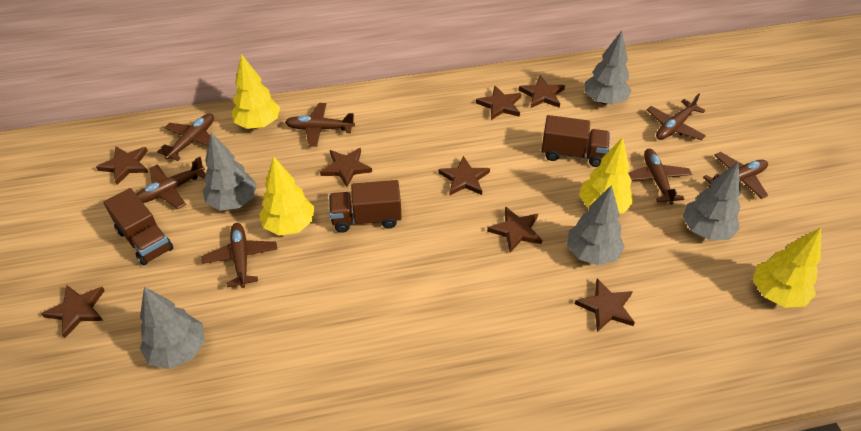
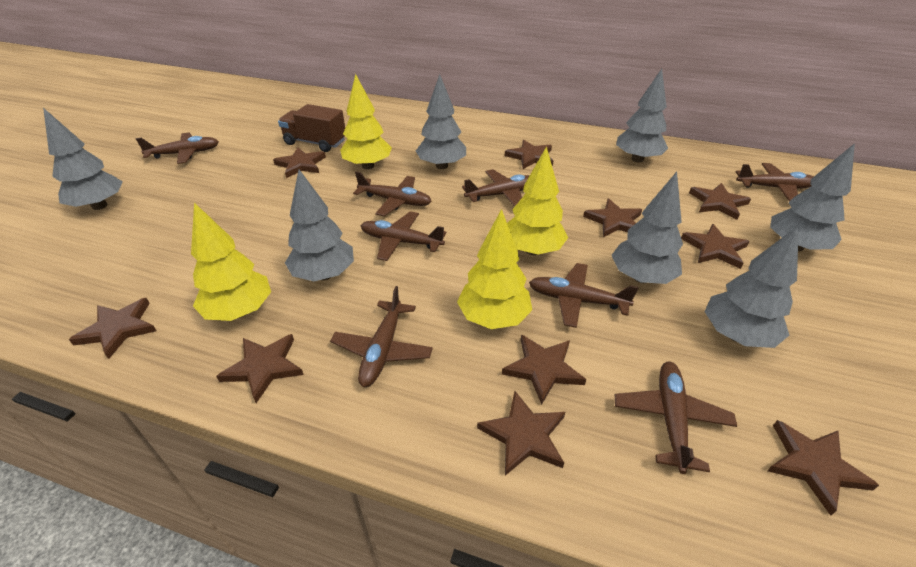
brown plane: [136,157,206,209] [157,114,214,161] [202,223,277,288] [285,103,355,147] [628,149,692,204] [647,93,706,140] [703,152,768,199] = 7 -> [136,132,219,164] [330,286,433,387] [353,171,432,216] [361,211,446,261] [462,169,530,207] [529,263,638,328] [615,361,737,474] [736,163,814,201] = 8
brown star: [41,285,105,338] [96,146,148,185] [320,148,372,187] [438,156,490,196] [476,86,521,120] [487,206,542,252] [519,76,565,108] [575,278,635,332] = 8 -> [69,298,156,359] [216,334,304,403] [273,147,326,178] [477,391,565,476] [502,334,586,405] [505,140,554,169] [583,199,642,237] [681,224,749,269] [689,183,751,220] [767,420,879,516] = 10
brown truck: [104,188,173,266] [329,180,402,233] [541,115,610,167] = 3 -> [278,104,345,152] = 1
grey tree: [140,287,205,369] [203,133,257,211] [567,185,624,266] [585,31,631,105] [682,162,741,240] = 5 -> [43,108,123,210] [285,169,354,281] [416,74,466,169] [611,172,683,284] [616,69,668,162] [705,225,799,348] [770,143,855,252] = 7

